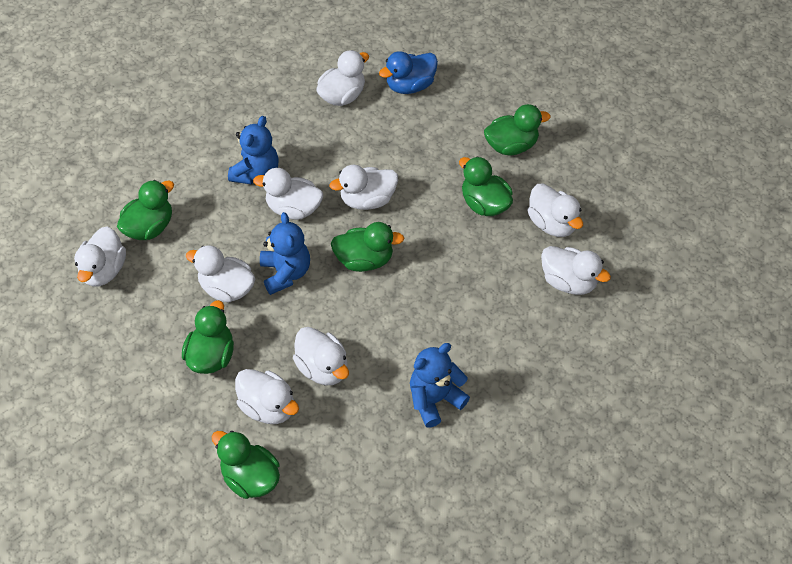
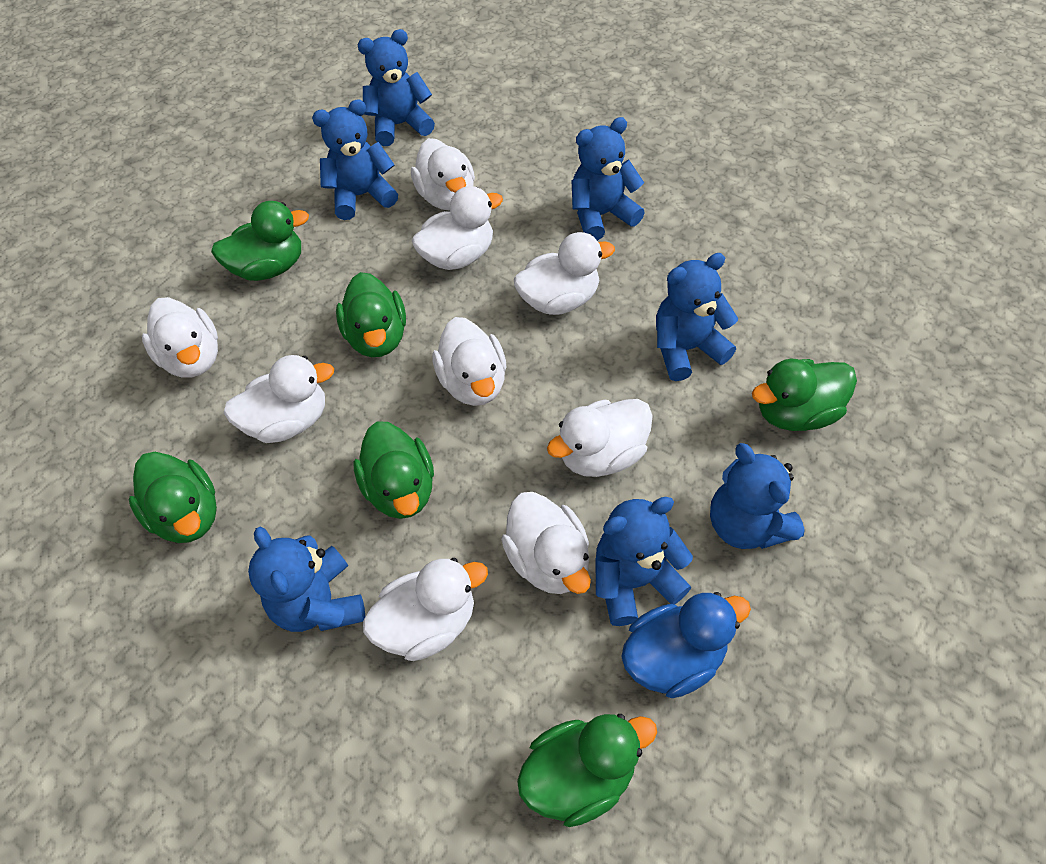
blue teddy bear: [228,116,279,185] [260,212,310,295] [410,343,470,428] = 3 -> [248,527,365,632] [312,99,398,220] [358,29,435,146] [571,117,645,241] [596,497,693,626] [656,253,738,381] [710,443,804,549] = 7

